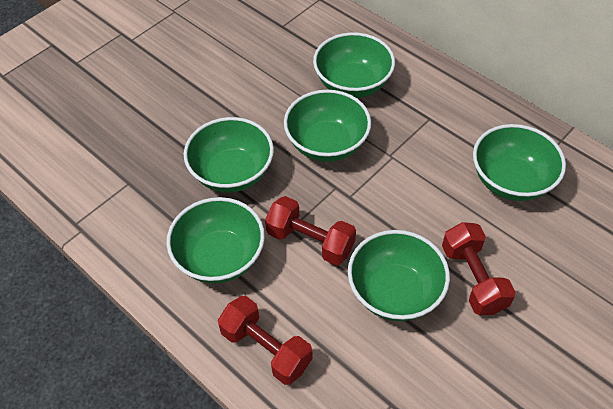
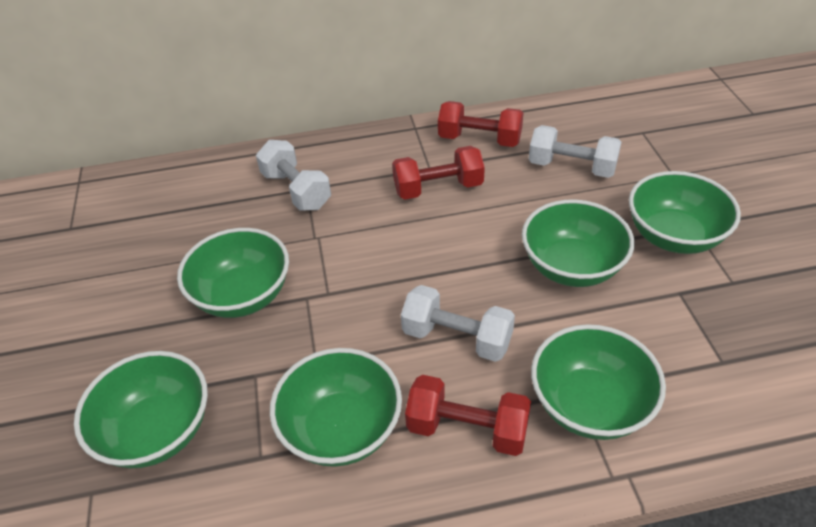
white dumbbell: none = 0 -> [256,140,331,211] [401,285,515,362] [528,125,622,178] = 3

